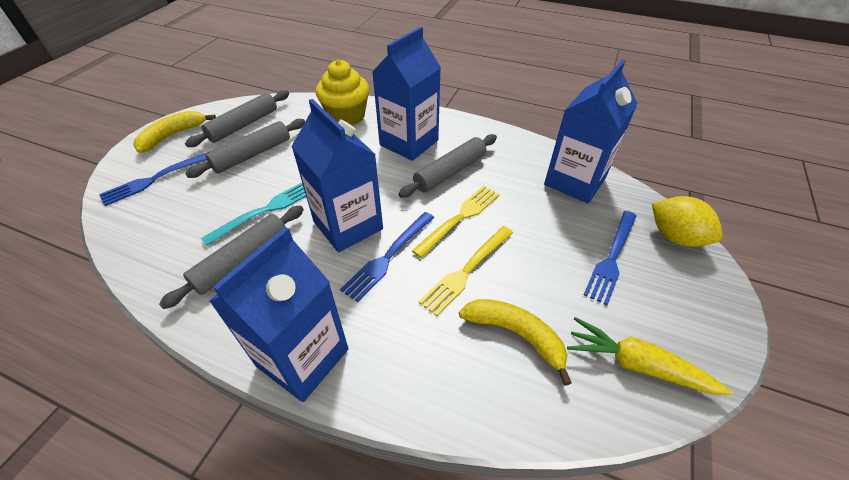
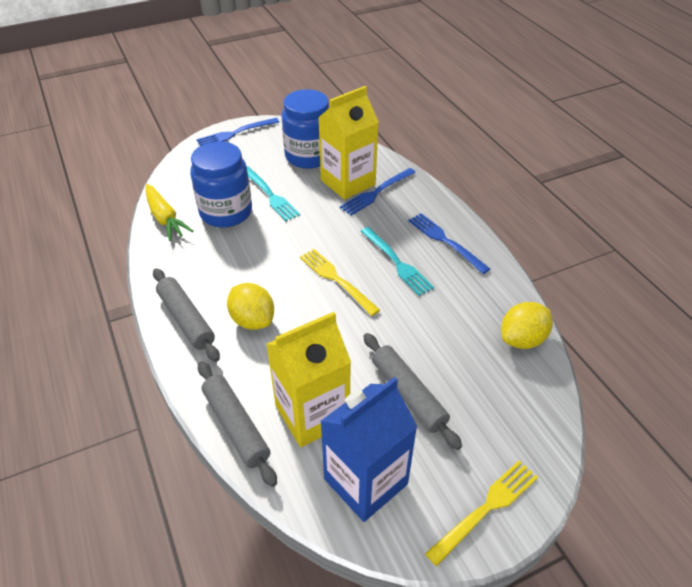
blue carton: [209,227,348,402] [291,99,383,252] [372,27,441,161] [544,60,638,203] = 4 -> [320,377,417,522] = 1
blue jar: none = 0 -> [190,141,252,228] [282,89,330,169] = 2
grey rolling pin: [159,205,304,309] [185,90,289,147] [185,119,305,178] [398,134,497,198] = 4 -> [153,268,220,362] [198,361,277,487] [363,333,462,450] = 3
turquoise fork: [201,182,306,246] = 1 -> [247,167,300,221] [361,227,434,296] = 2
yellow banana: [133,111,216,153] [459,299,572,386] = 2 -> none = 0
yellow carton: none = 0 -> [266,312,351,447] [318,86,379,199] = 2
yellow cupcake: [316,60,370,125] = 1 -> none = 0
yellow lemon: [652,196,723,247] = 1 -> [227,283,274,330] [501,302,553,349] = 2

